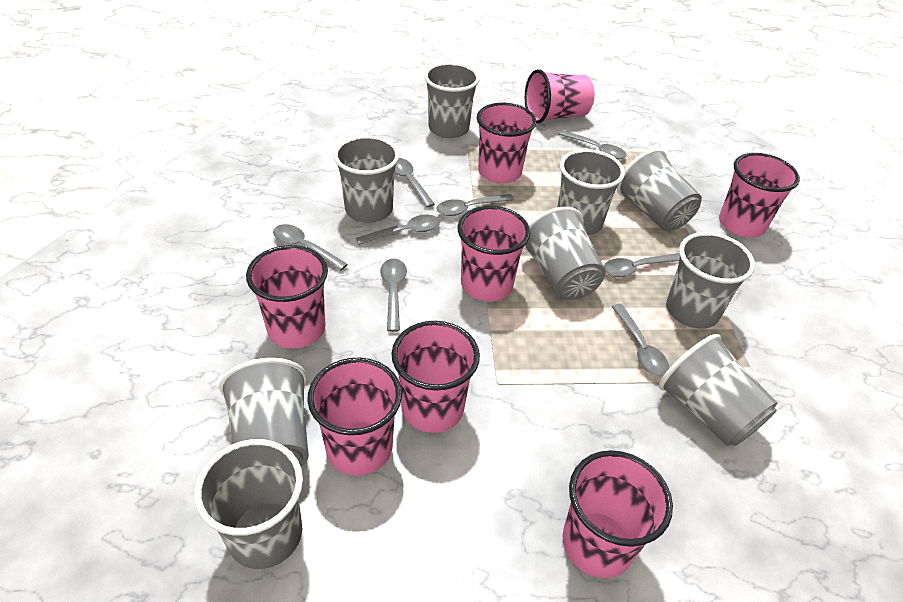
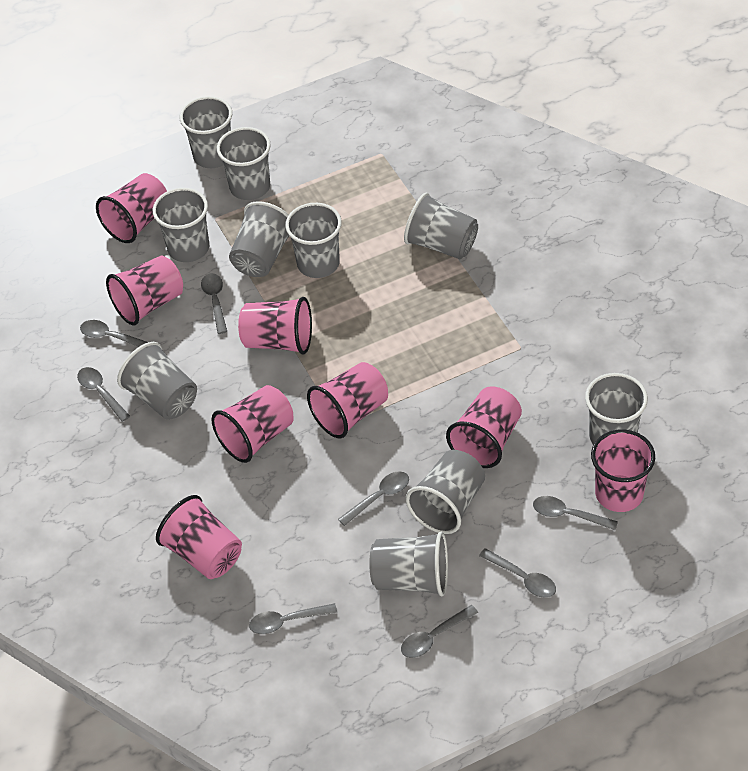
grey cup: [194,439,303,569] [219,358,309,467] [334,136,399,223] [424,63,480,138] [523,207,606,300] [557,149,625,235] [617,149,702,231] [659,334,777,446] [666,232,755,329] = 9 -> [117,342,197,420] [153,188,209,262] [180,96,232,168] [217,127,271,200] [229,201,289,277] [285,203,342,278] [369,531,448,596] [404,193,478,259] [406,450,485,534] [585,373,648,445] = 10

